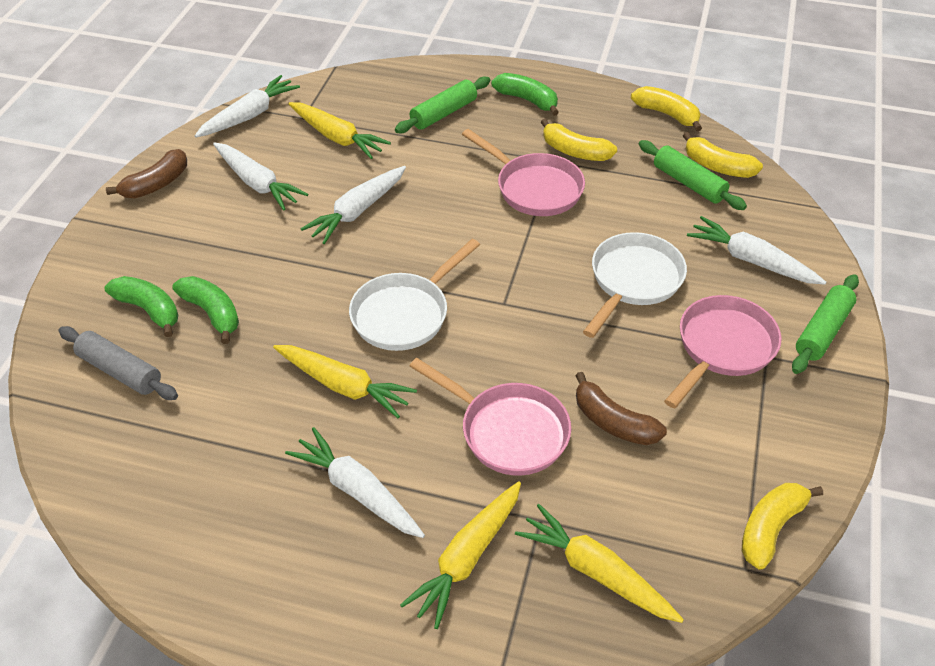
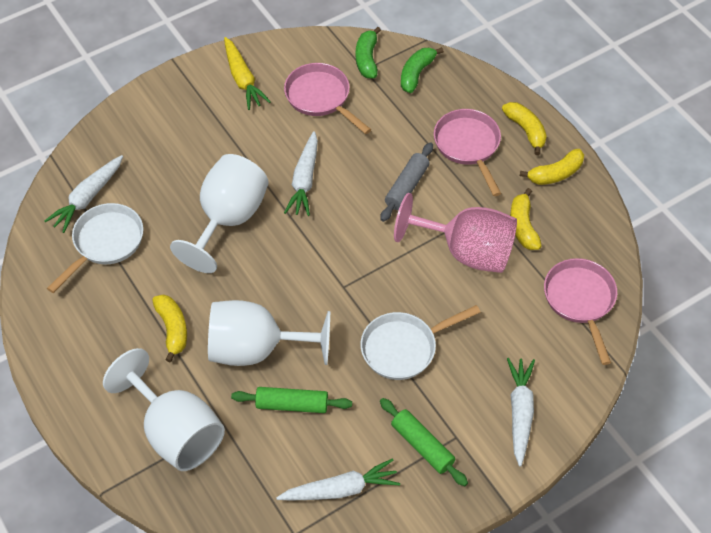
brown banana: [106,149,187,198] [575,372,667,445] = 2 -> none = 0
green banana: [104,276,178,337] [172,276,239,344] [491,73,559,116] = 3 -> [356,27,381,79] [401,47,444,93] = 2
green rolling pin: [395,76,490,133] [639,140,747,210] [792,274,859,374] = 3 -> [231,387,352,413] [380,398,468,486] = 2
pink goblet: none = 0 -> [394,193,517,273] = 1
white carrot: [195,75,300,137] [213,142,308,210] [285,427,425,538] [301,166,406,244] [687,216,826,285] = 5 -> [44,155,123,233] [276,458,400,501] [284,131,318,216] [507,358,535,467] = 4
white goblet: none = 0 -> [103,348,225,471] [170,154,269,273] [208,300,330,366] = 3
yellow carrot: [273,345,417,418] [289,102,391,159] [400,481,521,629] [515,504,684,623] = 4 -> [224,37,271,110] = 1

